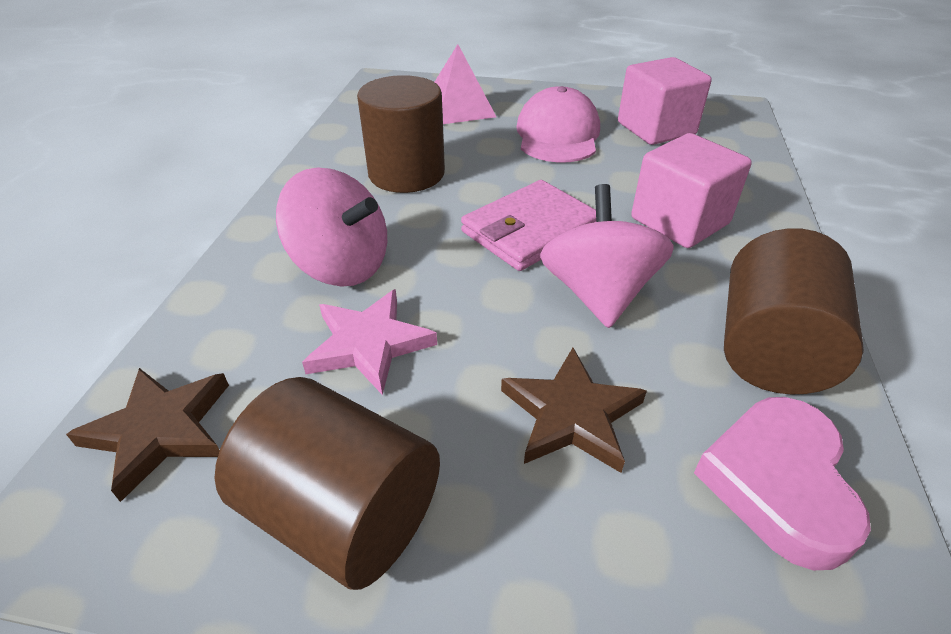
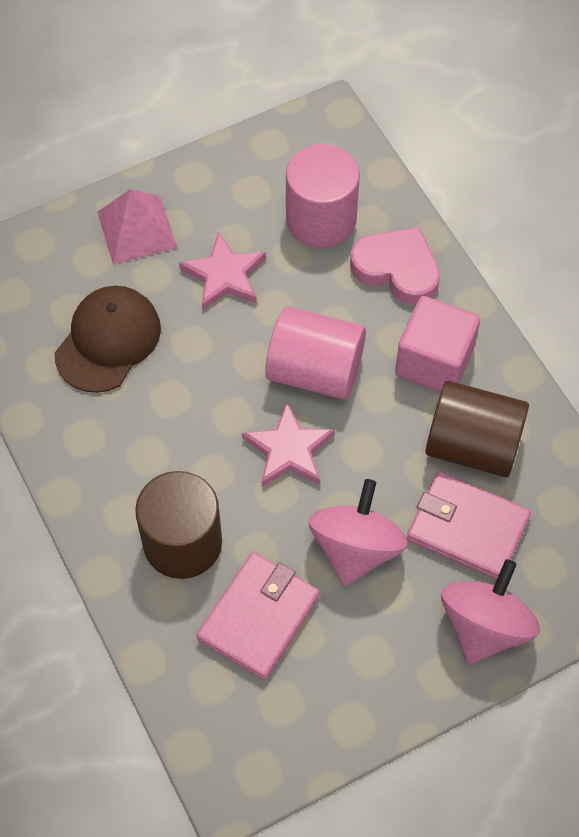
brown cap: none = 0 -> [55,286,161,393] = 1
brown cylinder: [214,377,440,590] [357,75,445,193] [724,228,864,394] = 3 -> [135,471,222,579] [425,381,529,477] = 2
brown star: [66,368,229,502] [501,348,647,473] = 2 -> none = 0
pink cap: [516,86,600,162] = 1 -> none = 0
pink cube: [618,57,712,145] [631,133,752,248] = 2 -> [395,296,480,392] = 1
pink cylinder: none = 0 -> [265,306,366,400] [286,144,360,248] = 2
pink star: [302,289,437,395] = 1 -> [179,231,266,310] [242,402,335,487] = 2
pink wallet: [461,180,596,271] = 1 -> [197,552,320,680] [407,471,531,580] = 2

